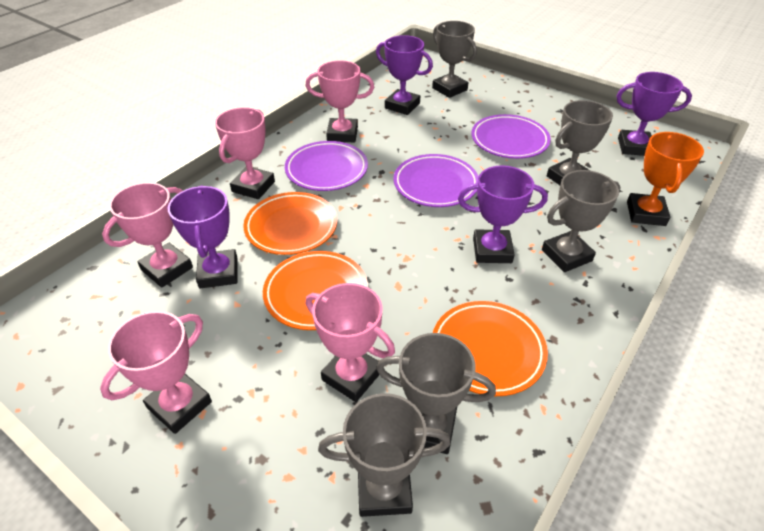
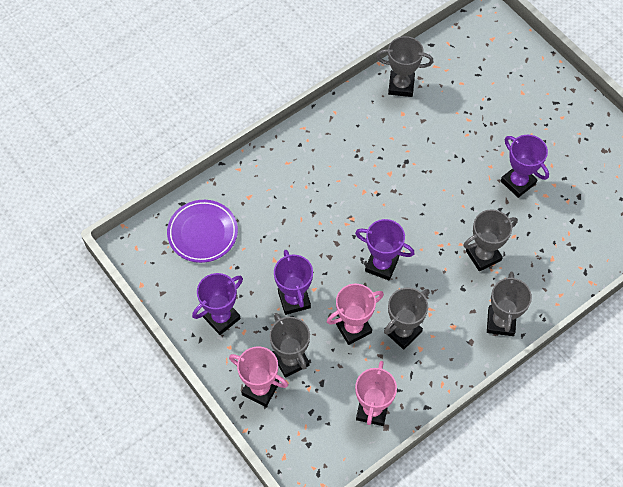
orange plate: [243,192,337,255] [263,251,368,330] [433,301,548,396] = 3 -> none = 0
orange trophy: [627,132,704,226] = 1 -> none = 0
pink trophy: [100,311,212,434] [102,182,193,287] [215,107,275,199] [306,60,374,142] [306,283,395,402] = 5 -> [229,346,288,407] [327,284,384,345] [355,361,397,426] = 3
purple plate: [285,141,368,191] [393,154,479,207] [472,114,551,159] = 3 -> [167,200,238,263] = 1

